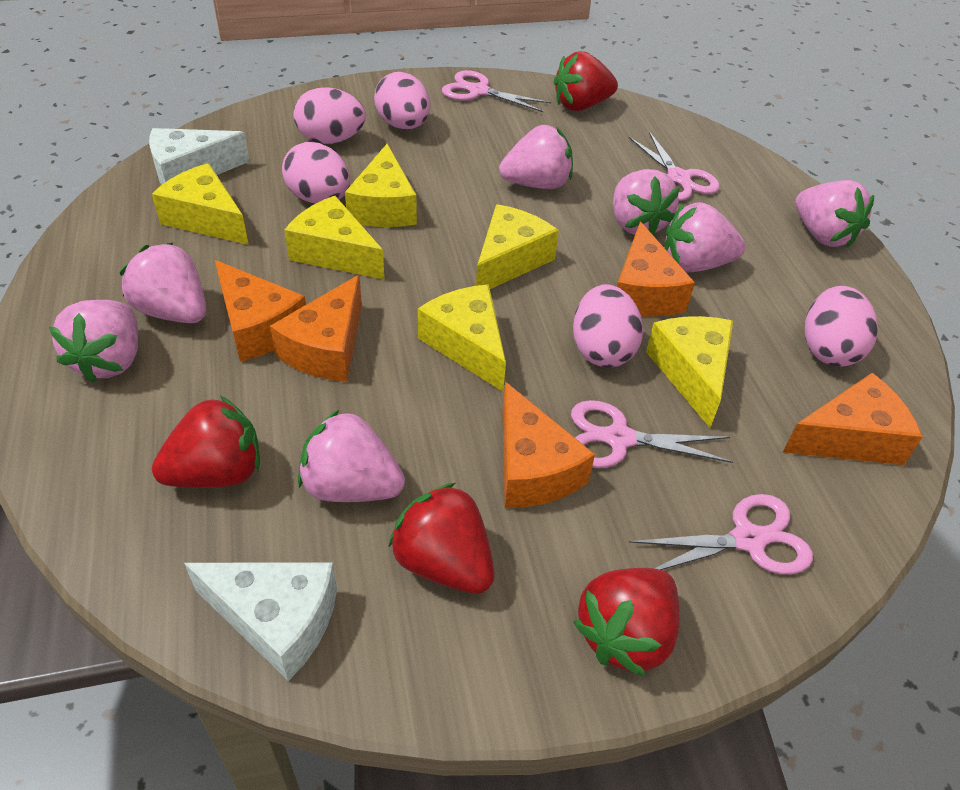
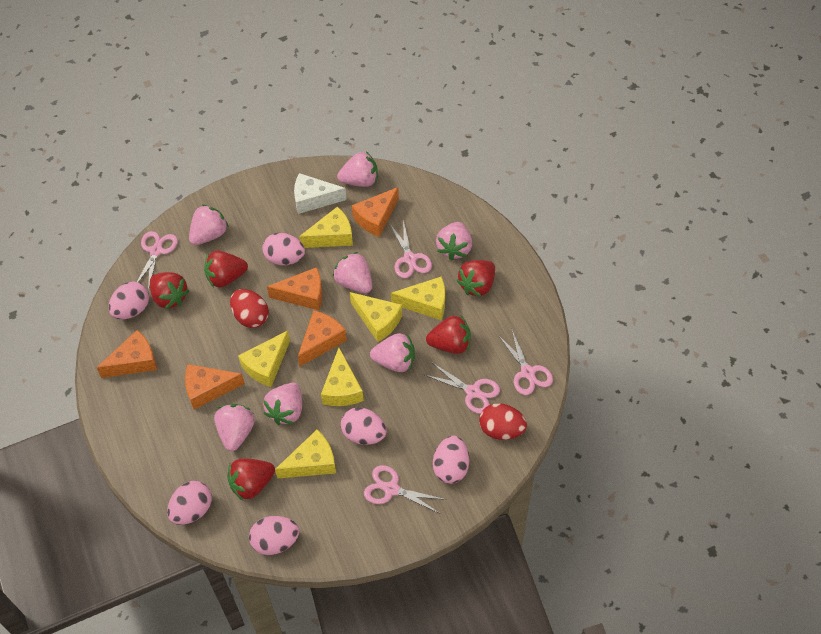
pink egg: [282,142,350,204] [293,87,366,144] [374,72,430,129] [573,284,643,368] [805,286,878,367] = 5 -> [108,282,149,319] [167,481,212,525] [249,516,299,555] [262,233,305,265] [341,407,387,445] [433,436,469,484] = 6
pink scissors: [442,70,551,112] [571,400,733,468] [628,131,720,201] [629,494,813,575] = 4 -> [137,231,178,291] [364,465,446,514] [389,220,432,278] [425,363,500,414] [498,330,553,395] = 5
red egg: none = 0 -> [230,289,269,328] [479,403,527,440] = 2
red strawberry: [152,396,260,488] [388,483,495,594] [554,51,618,111] [573,568,680,677] = 4 -> [150,272,189,309] [204,251,248,288] [227,458,275,501] [426,316,471,354] [457,260,495,297] = 5
white cheese: [149,128,250,185] [184,562,337,681] = 2 -> [294,173,347,214] = 1

